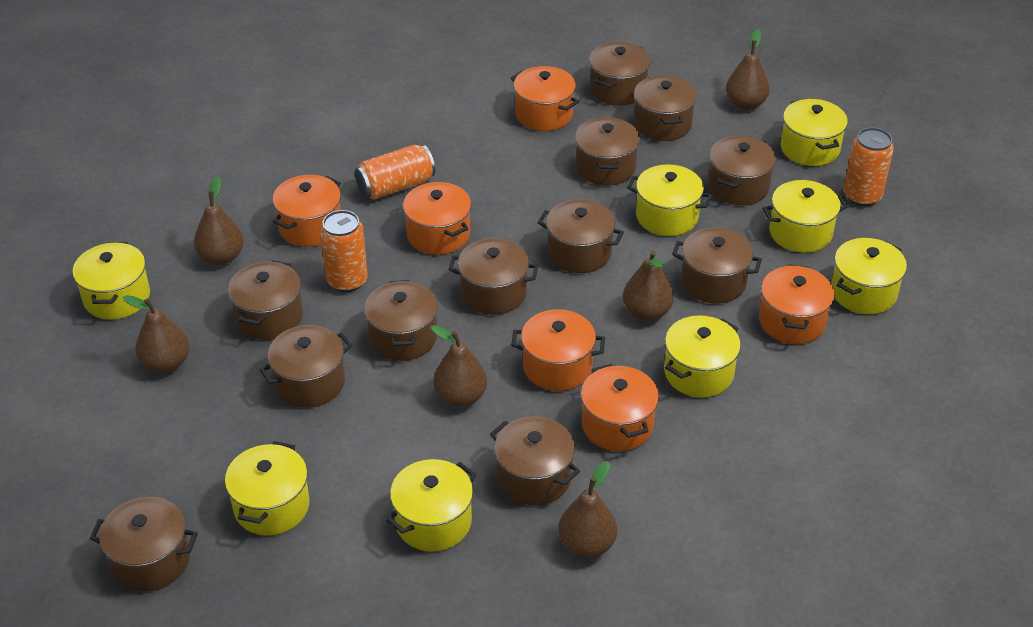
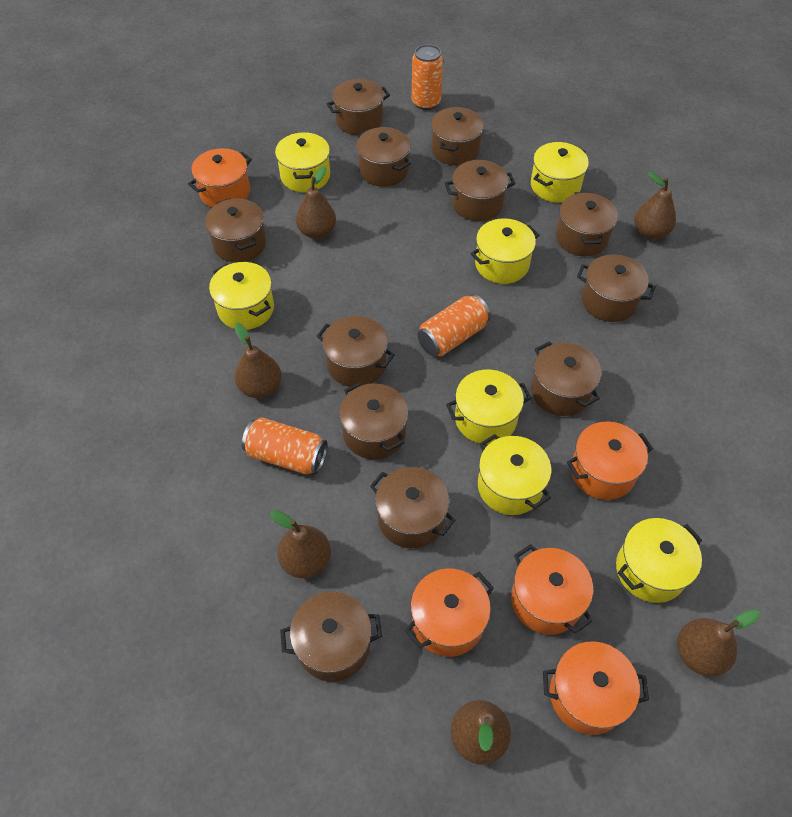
orange pot: [273,175,341,247] [403,182,471,255] [511,66,579,131] [511,310,605,391] [581,364,659,451] [759,264,835,344] = 6 -> [188,148,252,207] [405,568,494,657] [511,544,593,635] [543,641,649,735] [567,421,653,500] = 5
yellow pot: [72,242,150,320] [225,441,310,535] [386,459,476,552] [627,164,712,236] [664,315,741,398] [762,180,848,253] [781,99,848,166] [831,238,907,314] = 8 -> [209,262,274,330] [275,132,330,192] [446,370,531,445] [471,218,539,284] [478,434,551,515] [531,142,589,203] [616,518,702,603] = 7

